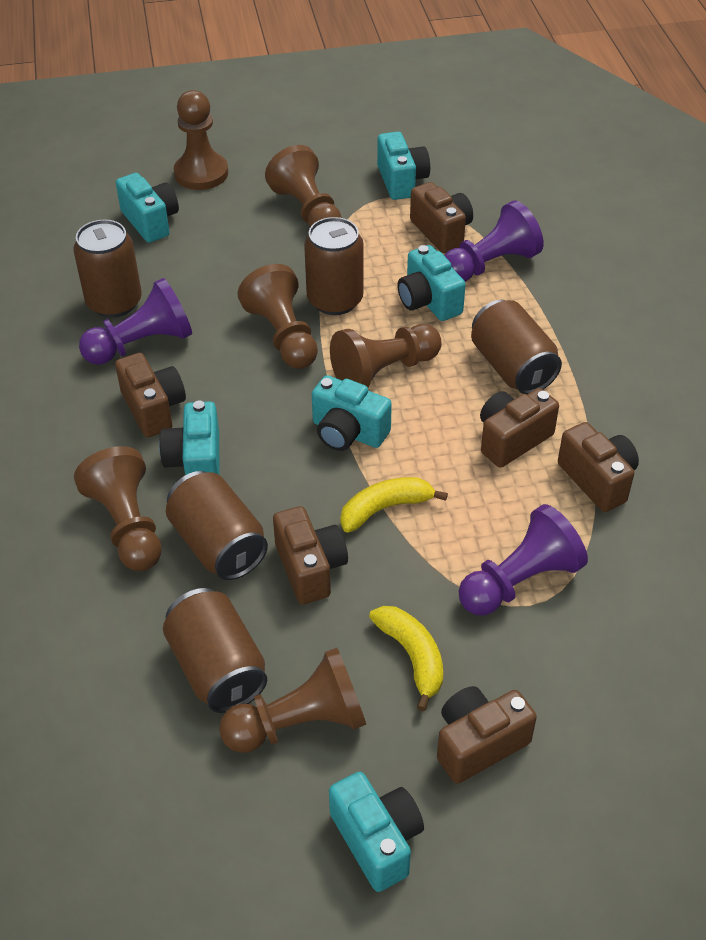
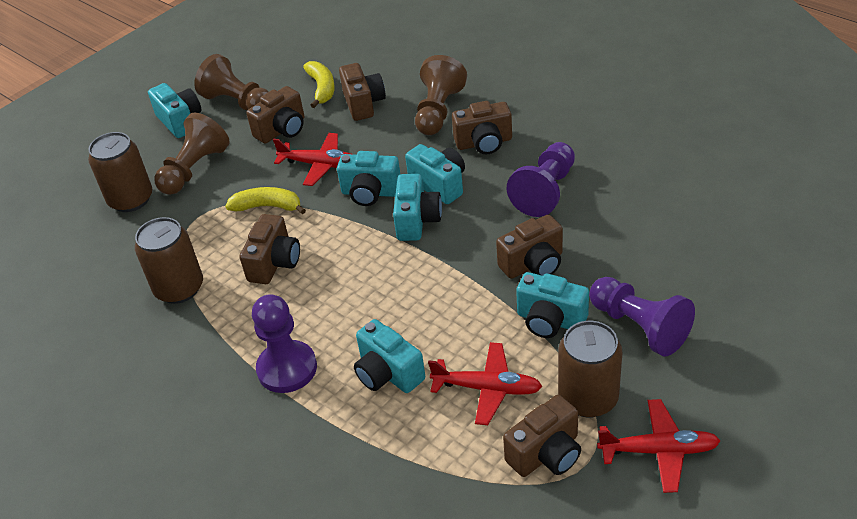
brown can: [73,219,142,318] [163,588,267,713] [166,471,268,580] [304,217,364,315] [471,300,562,394] = 5 -> [88,132,152,212] [135,217,203,304] [558,321,623,418] = 3
brown pawn: [74,446,162,571] [173,90,228,190] [219,648,366,753] [238,264,318,369] [265,145,342,227] [330,324,441,388] = 6 -> [154,113,230,195] [194,54,269,110] [415,55,467,135] = 3
red plane: none = 0 -> [273,133,351,186] [428,342,543,425] [597,399,720,493] = 3

